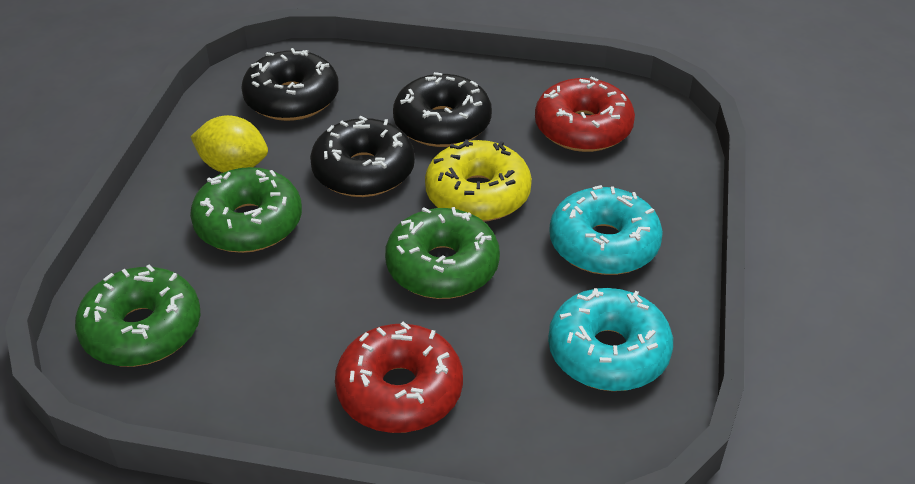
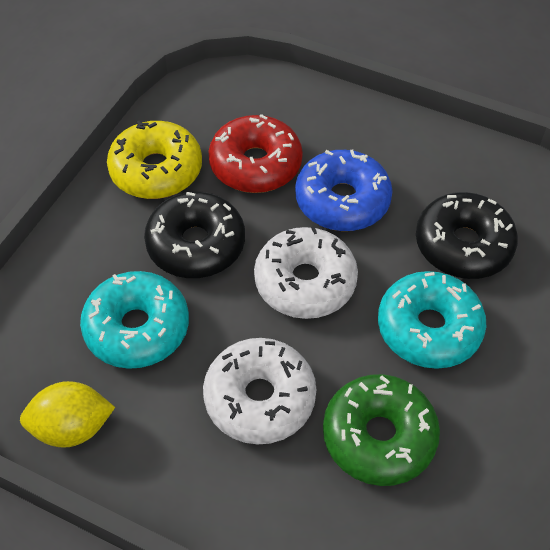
black donut: [241,48,339,121] [310,116,415,197] [393,72,492,147] = 3 -> [144,192,245,278] [416,192,518,279] = 2
blue donut: none = 0 -> [295,150,392,231] = 1
green donut: [75,265,200,367] [190,167,302,253] [385,207,500,299] = 3 -> [323,374,440,486] = 1
red donut: [335,322,463,433] [535,76,635,152] = 2 -> [208,114,303,193] = 1
white donut: none = 0 -> [203,338,317,444] [254,226,358,319] = 2

